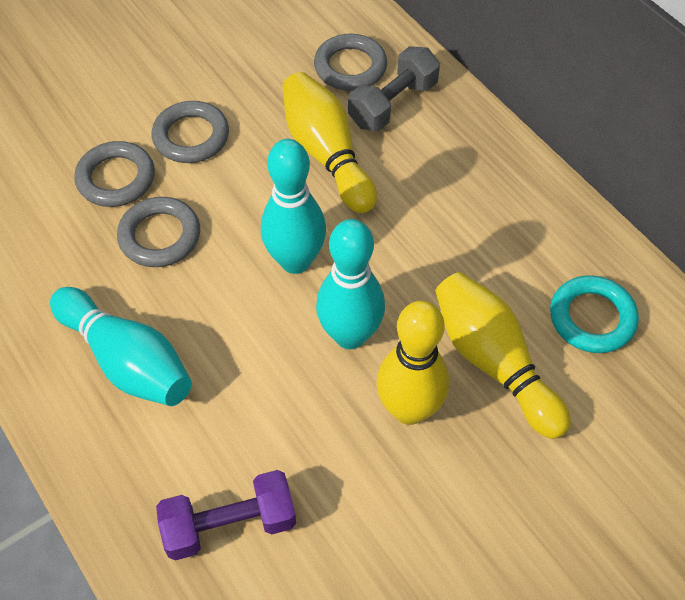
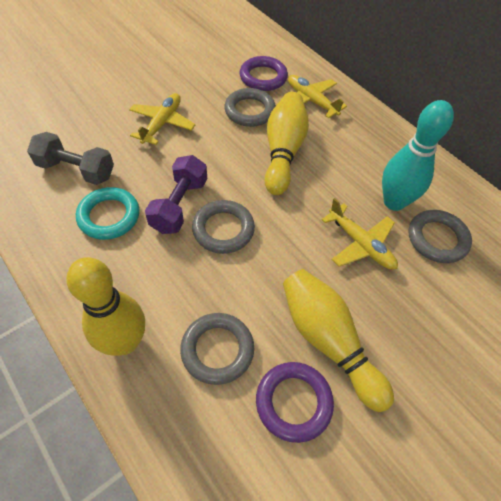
purple ring: none = 0 -> [240,56,288,91] [256,362,334,443] = 2
turquoise bowling pin: [50,287,192,406] [261,139,326,274] [316,219,385,349] = 3 -> [382,100,454,211] = 1
yellow plane: none = 0 -> [129,93,196,145] [288,75,347,118] [321,198,398,270] = 3

